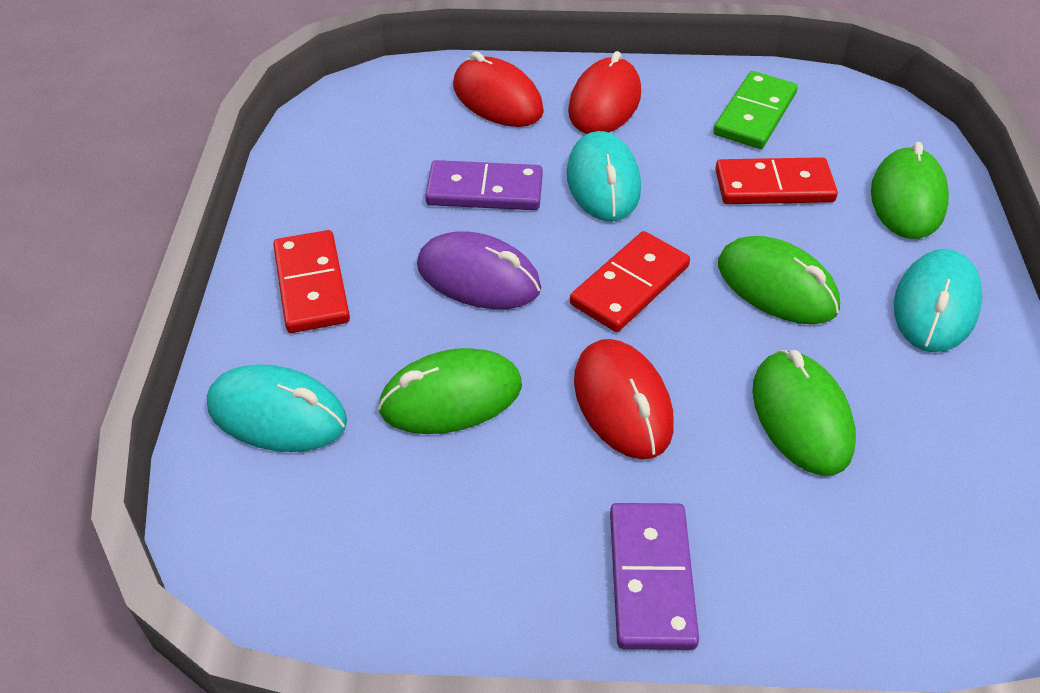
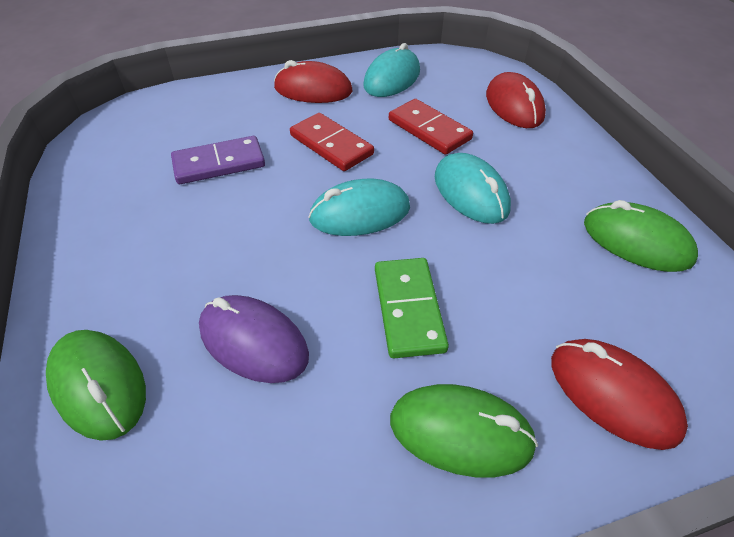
green mouse: [378,348,522,434] [718,236,840,324] [752,350,856,475] [871,142,949,239] = 4 -> [46,330,146,441] [390,384,538,477] [584,200,698,272] = 3
purple domino: [425,160,543,210] [610,503,699,650] = 2 -> [171,136,265,184] = 1
red domino: [273,230,350,333] [570,231,690,332] [715,157,838,204] = 3 -> [290,113,374,171] [389,99,473,155] = 2

